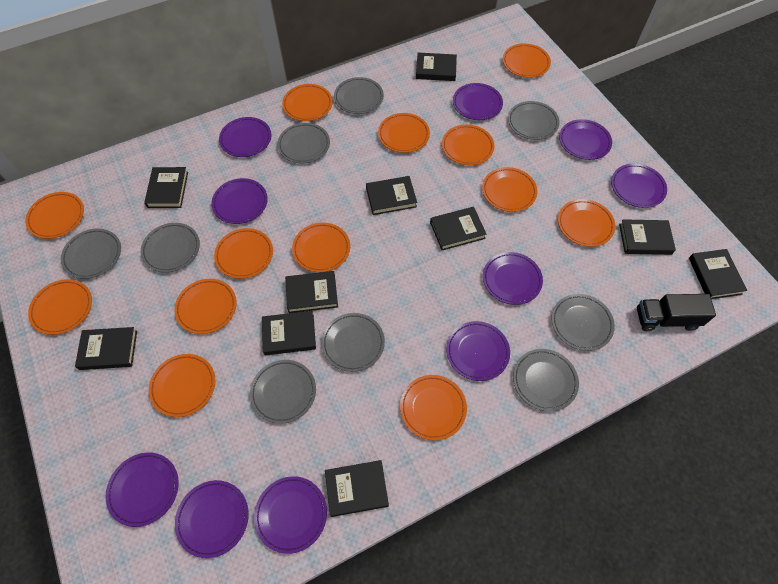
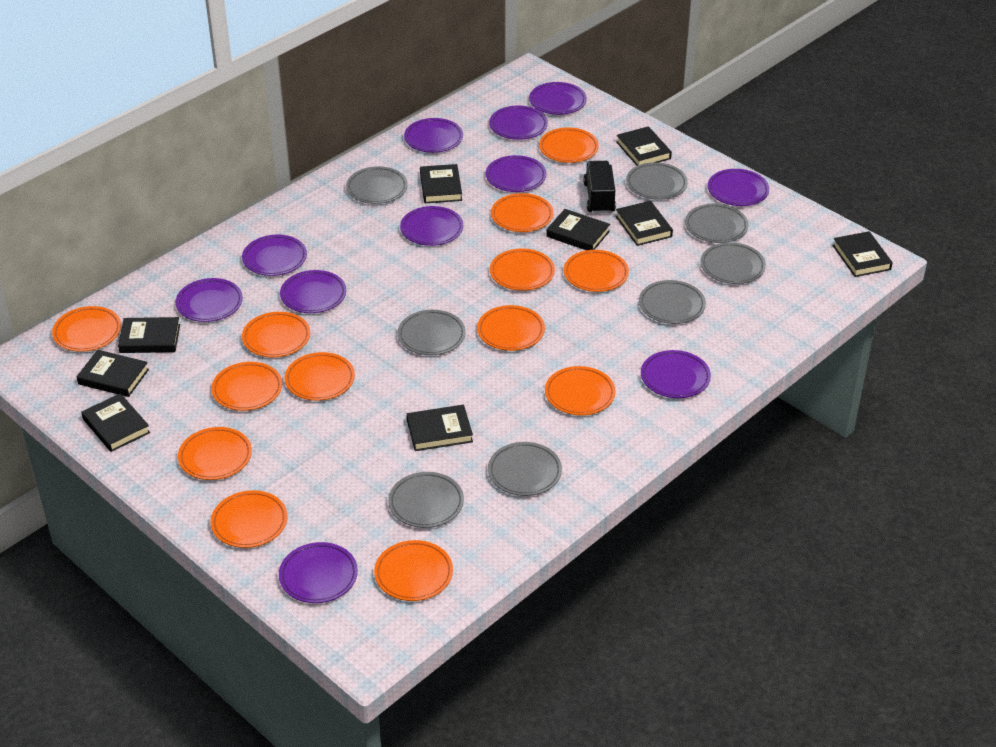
black book: [75,327,137,370] [144,167,188,208] [262,311,316,355] [285,271,338,313] [325,460,389,517] [366,176,417,215] [416,52,457,81] [430,207,486,250] [619,219,676,255] [689,249,747,299] = 10 -> [76,350,149,397] [81,393,150,452] [118,317,180,353] [407,405,473,451] [420,164,462,203] [546,209,610,250] [616,126,672,166] [616,201,673,246] [832,231,893,277] = 9
grey plate: [61,228,121,279] [141,223,200,273] [250,360,316,424] [277,123,330,164] [321,313,385,372] [334,77,384,114] [508,101,560,140] [513,349,579,412] [551,294,615,351] = 9 -> [346,166,408,204] [388,472,464,528] [397,310,466,355] [488,442,562,496] [626,162,688,200] [639,280,706,324] [685,204,749,243] [701,242,766,284] = 8
purple plate: [106,452,179,527] [175,480,249,558] [211,178,268,224] [219,117,272,157] [254,476,327,554] [446,321,510,381] [453,83,503,120] [483,252,543,305] [559,119,612,160] [611,163,667,208] = 10 -> [175,278,243,322] [242,235,307,276] [279,542,358,603] [280,270,346,313] [400,206,463,246] [404,118,463,153] [486,155,546,192] [489,106,548,140] [529,82,587,115] [641,350,711,398] [708,169,769,206] = 11

